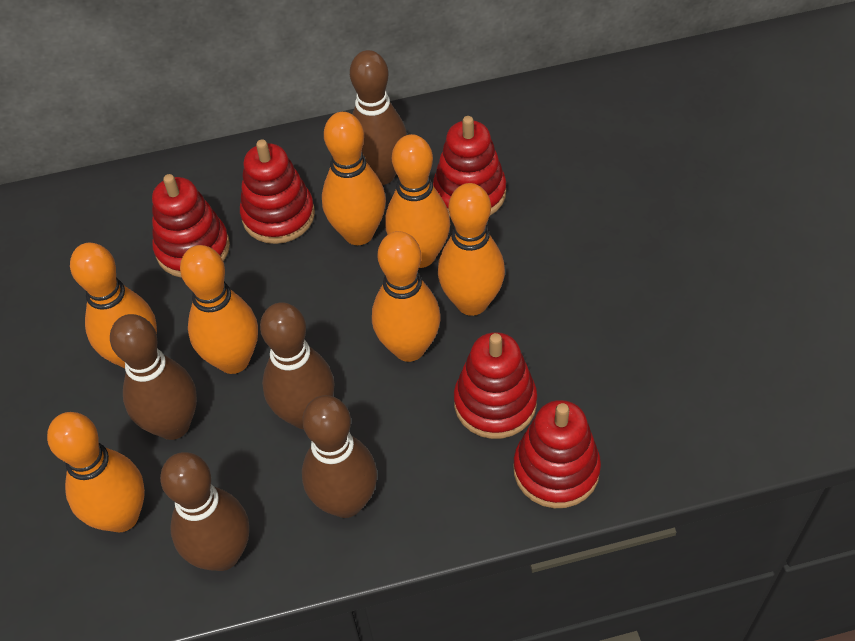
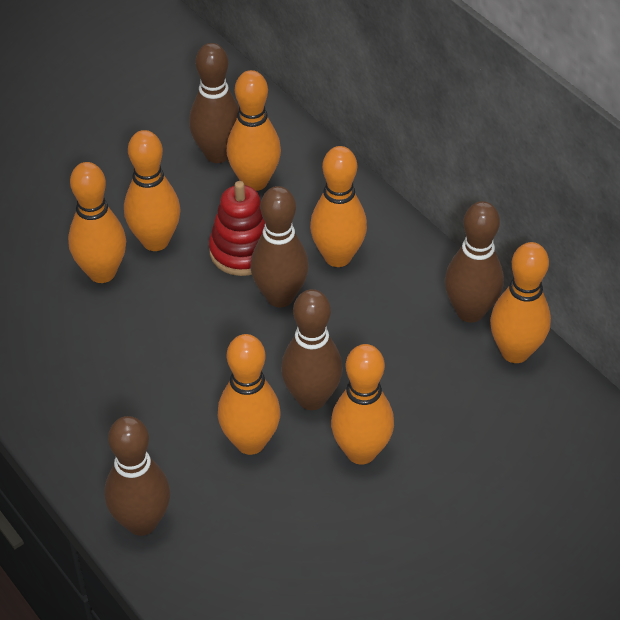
red stacking toy: [152,174,230,278] [240,140,315,244] [433,116,506,216] [454,332,537,439] [513,400,601,508] = 5 -> [209,181,265,276] = 1

